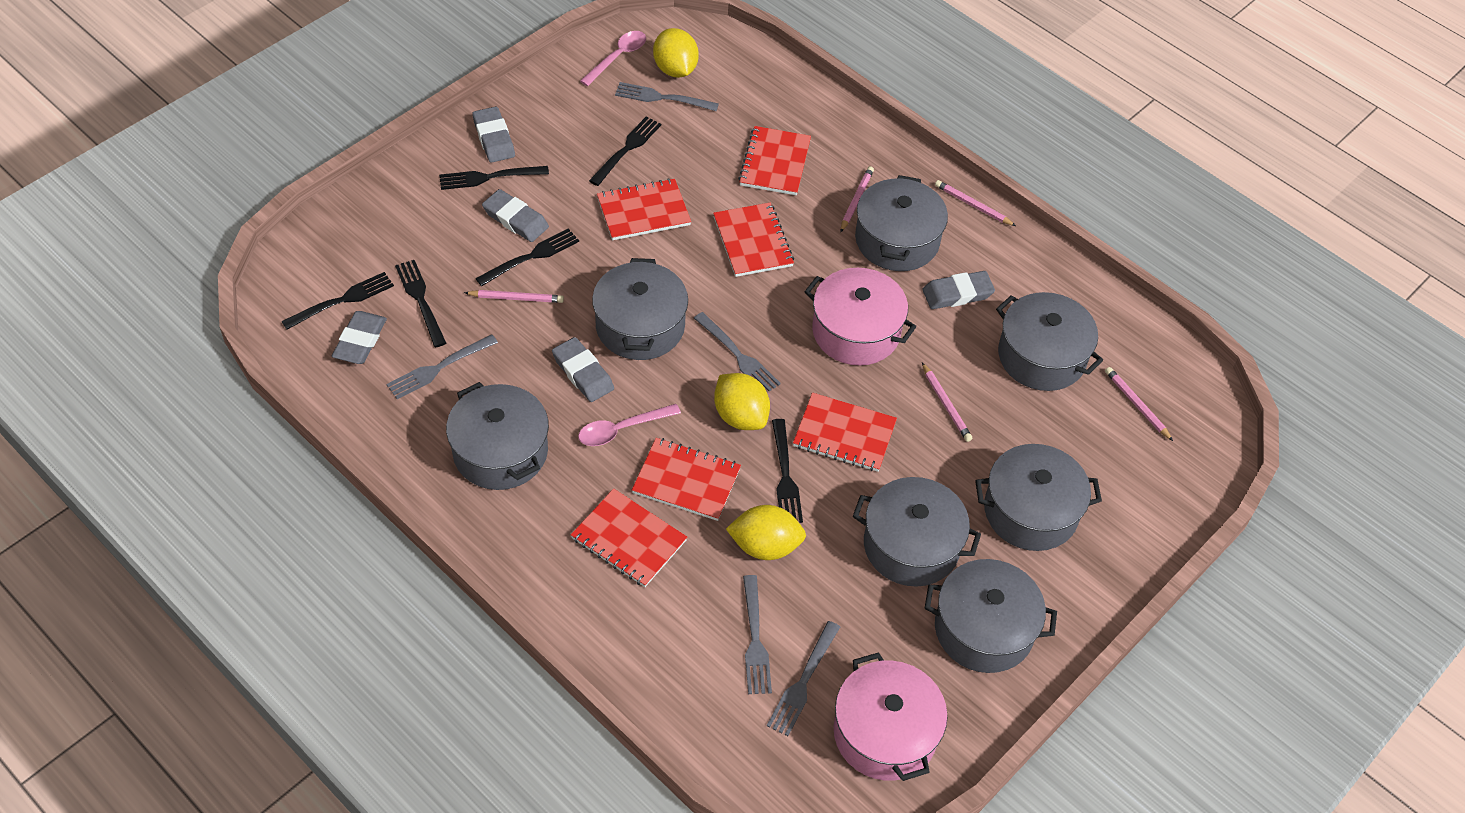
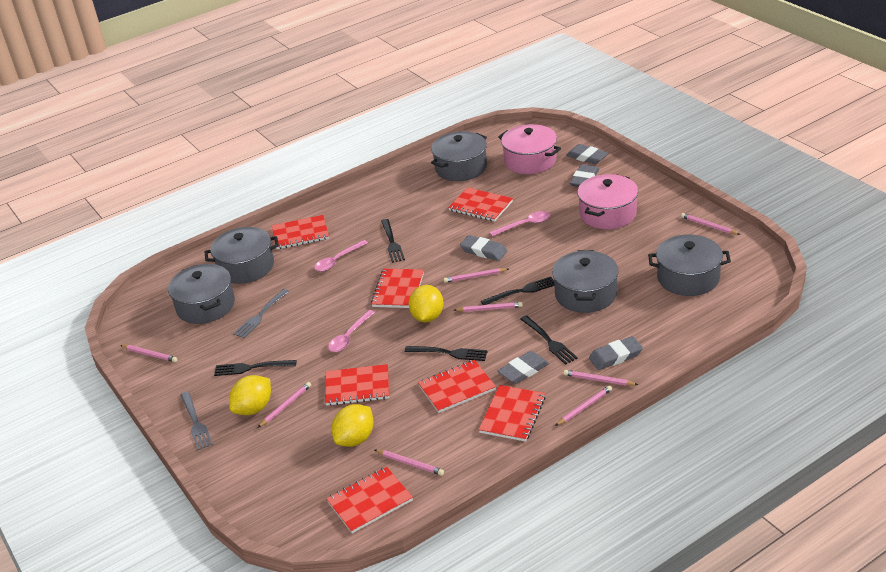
black fork: [281,272,394,330] [395,260,446,347] [439,166,549,190] [475,228,579,286] [589,116,661,186] [772,419,803,523] = 6 -> [214,360,296,376] [381,219,405,263] [404,346,488,361] [481,276,555,305] [520,315,578,365] = 5
grey fork: [387,334,498,399] [615,82,719,111] [694,312,781,392] [743,575,772,694] [767,621,840,736] = 5 -> [181,391,213,450] [233,289,289,338] = 2
grey pot: [446,382,549,490] [592,258,688,360] [853,477,981,586] [855,175,948,271] [925,559,1057,673] [975,444,1102,551] [996,292,1103,391] = 7 -> [168,264,235,324] [205,227,279,284] [431,131,487,181] [552,250,619,313] [648,235,731,296] = 5
pink pencil: [464,290,564,303] [840,166,874,232] [922,362,973,442] [935,180,1016,226] [1105,367,1173,441] = 5 -> [120,345,178,362] [258,382,311,428] [375,450,444,476] [444,268,508,283] [454,302,523,312] [555,385,612,426] [563,370,638,386] [681,213,740,235] = 8
pink spoon: [578,404,681,446] [580,31,646,86] = 2 -> [314,240,368,272] [328,310,375,352] [489,211,551,237] = 3
red notebook: [571,488,687,587] [597,178,691,240] [632,438,741,521] [713,202,794,277] [738,126,811,195] [793,393,897,472] = 6 -> [272,215,329,250] [325,364,389,406] [326,467,413,533] [371,269,424,308] [418,360,496,413] [448,187,513,222] [479,385,545,442] = 7

